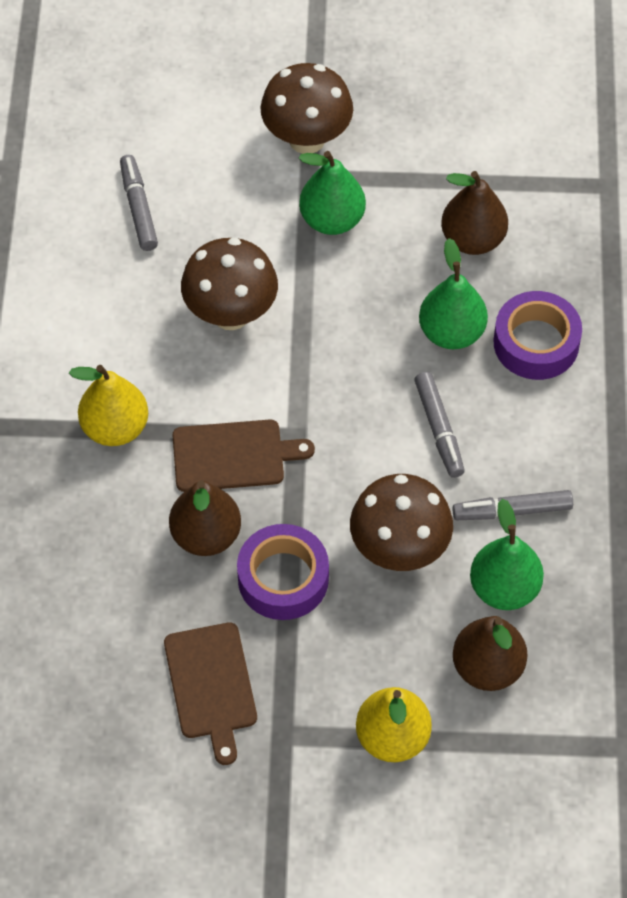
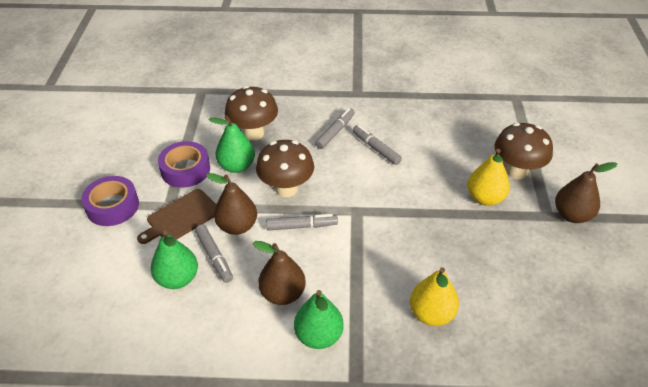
brown cutting board: [164,622,257,765] [172,419,315,492] = 2 -> [137,189,216,244] = 1
grey marker: [120,155,158,251] [414,372,465,478] [452,490,573,520] = 3 -> [195,224,233,283] [266,214,338,231] [315,108,355,149] [352,125,402,165] = 4

